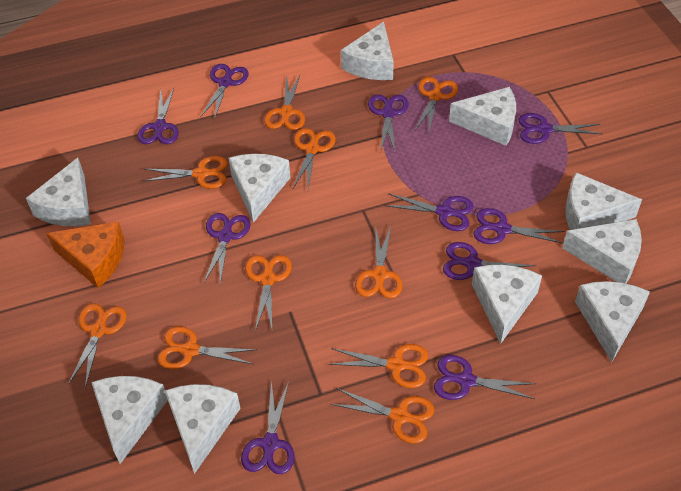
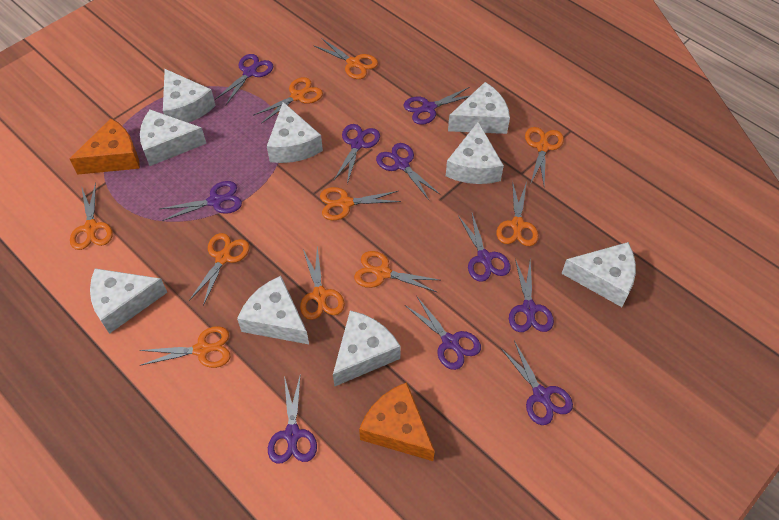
orange cheese: [47,221,124,288] = 1 -> [70,118,140,175] [359,382,435,461] = 2
white cheese: [26,158,91,226] [91,376,168,464] [165,384,241,474] [228,154,290,223] [341,22,394,80] [449,87,516,146] [472,265,542,344] [562,219,642,283] [565,172,642,230] [575,281,650,362] = 10 -> [90,268,168,334] [140,109,206,166] [163,69,216,123] [237,276,309,344] [267,102,323,163] [333,310,401,387] [446,122,504,184] [448,82,510,134] [561,242,636,307] = 9

